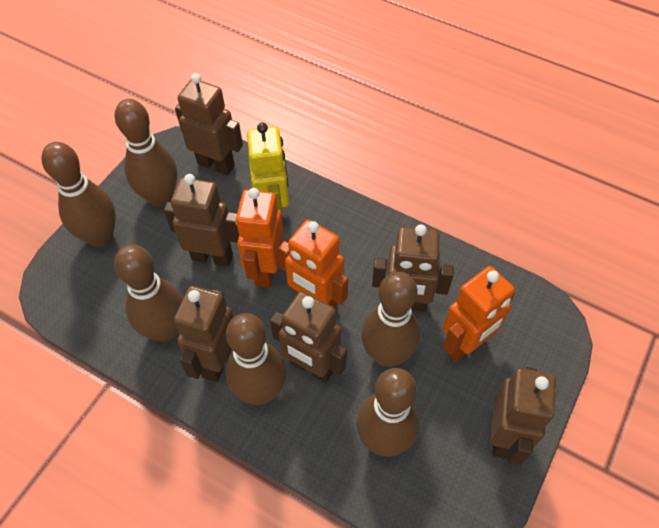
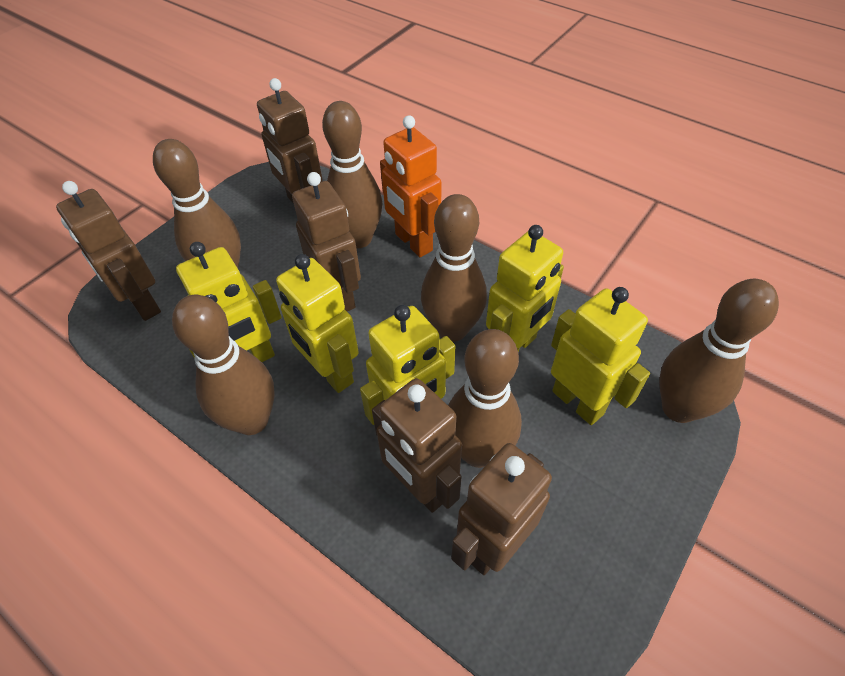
brown robot: [164,174,239,267] [174,286,234,382] [175,73,243,175] [270,291,347,383] [372,224,454,312] [490,367,556,465] = 6 -> [56,181,161,321] [257,78,323,204] [292,172,361,311] [372,378,462,513] [451,443,552,575] = 5
orange robot: [235,188,284,288] [278,220,348,308] [443,266,515,361] = 3 -> [380,115,442,257] = 1
yellow robot: [247,122,289,216] = 1 -> [176,242,282,362] [276,254,359,393] [360,305,456,425] [486,225,564,353] [551,287,650,425] = 5

